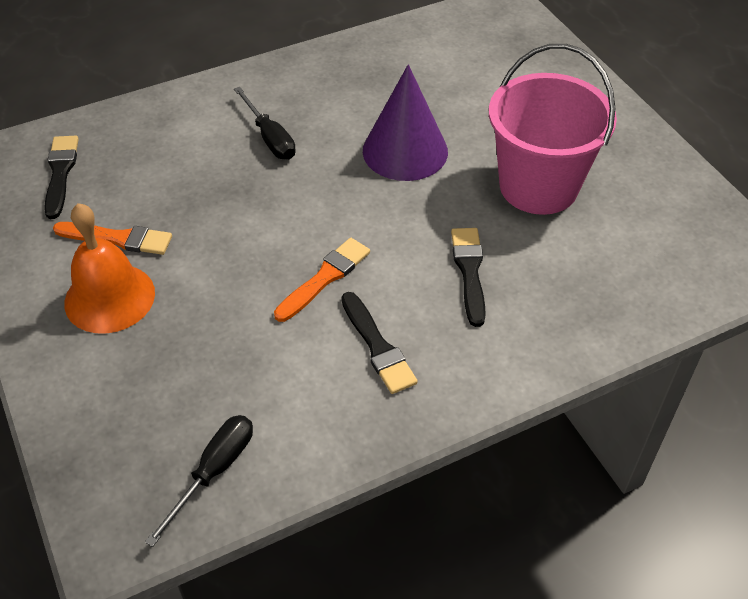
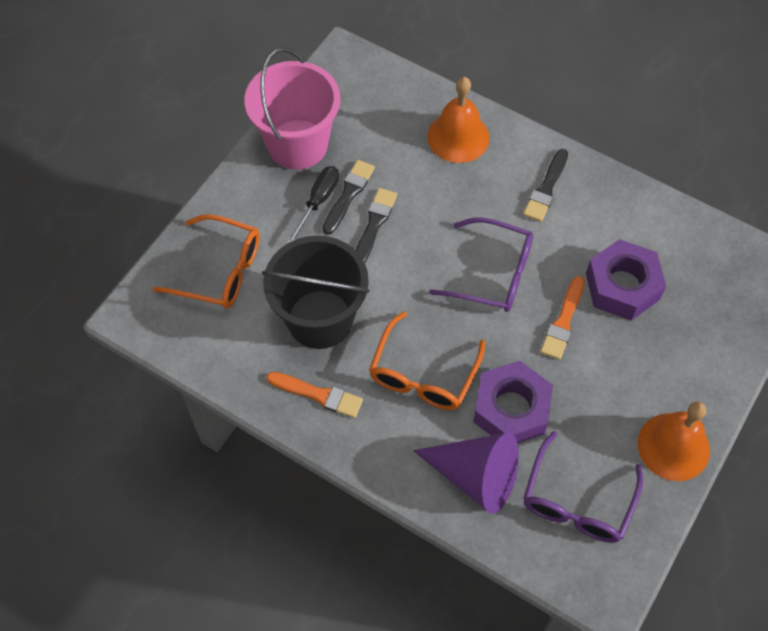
black bucket: none = 0 -> [262,236,370,349] = 1
black screwdriver: [145,415,253,547] [234,87,296,160] = 2 -> [286,166,339,244] = 1
orange bell: [64,203,155,334] = 1 -> [427,77,490,163] [638,402,710,481] = 2
orange glasses: none = 0 -> [153,214,260,308] [369,312,485,410] = 2
purple glasses: none = 0 -> [429,217,533,312] [523,431,643,543] = 2
purple nut: none = 0 -> [473,361,553,443] [586,239,666,321] = 2

